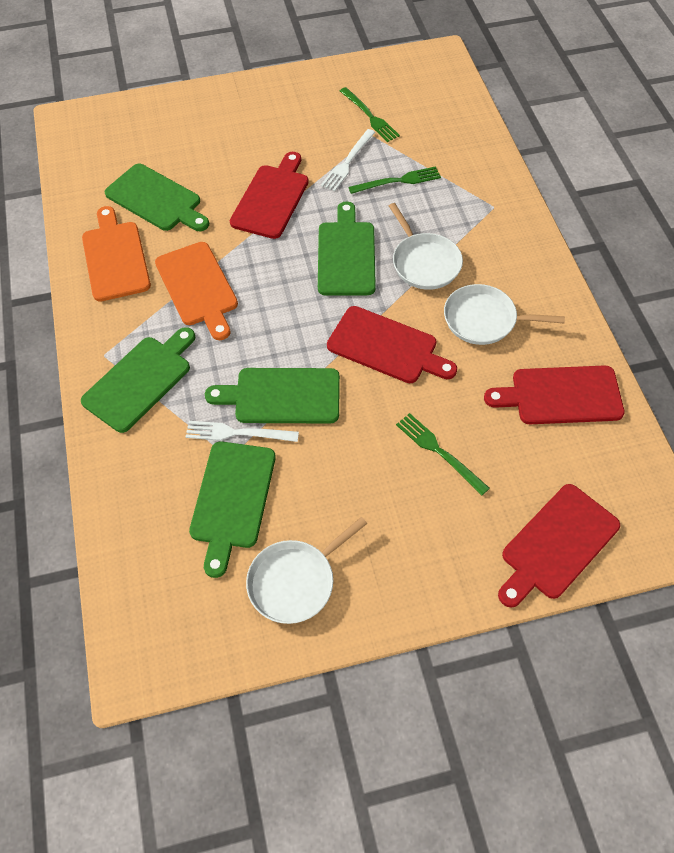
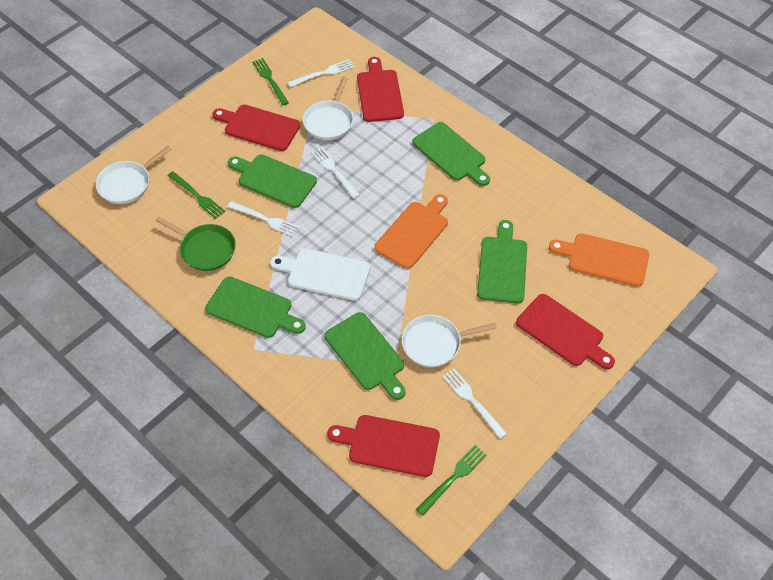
green pan: none = 0 -> [156,217,236,271] = 1
white cutting board: none = 0 -> [270,248,370,301] = 1
white fork: [186,421,299,442] [321,129,375,191] = 2 -> [227,201,300,237] [287,59,355,87] [311,147,360,199] [443,369,507,439] = 4

